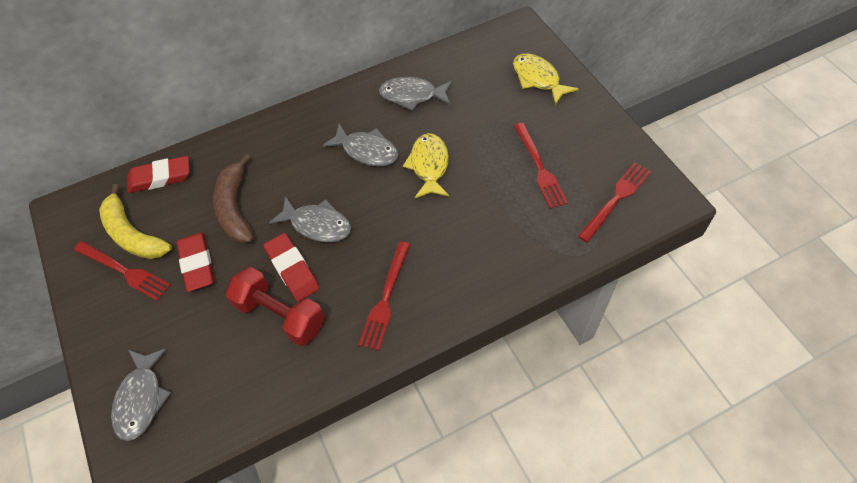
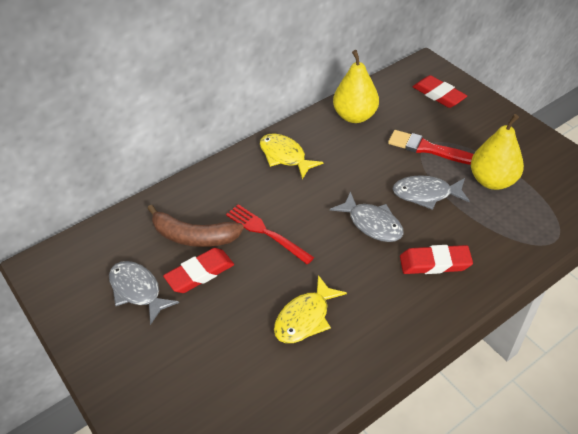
grey fish: [111,348,171,441] [269,196,351,242] [322,124,399,166] [379,77,453,111] = 4 -> [109,261,179,325] [330,191,404,242] [393,175,470,210] = 3
red brush: none = 0 -> [388,130,474,165] = 1
red dumbbell: [225,267,325,346] = 1 -> none = 0
red fork: [74,241,170,301] [359,241,410,350] [514,123,568,209] [578,162,651,243] = 4 -> [226,204,314,264] = 1
yellow banana: [99,184,172,259] = 1 -> none = 0
yellow pear: none = 0 -> [333,50,379,123] [471,114,524,190] = 2

